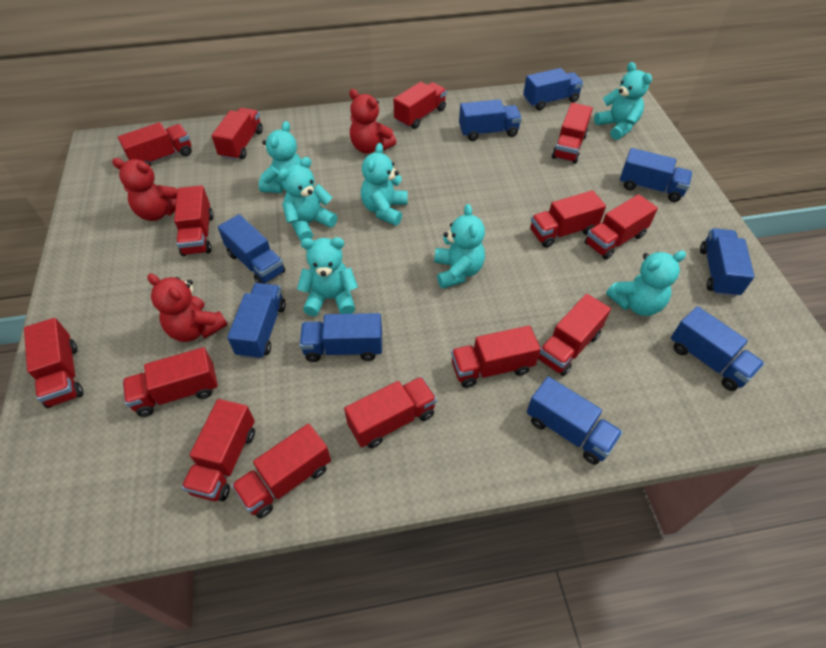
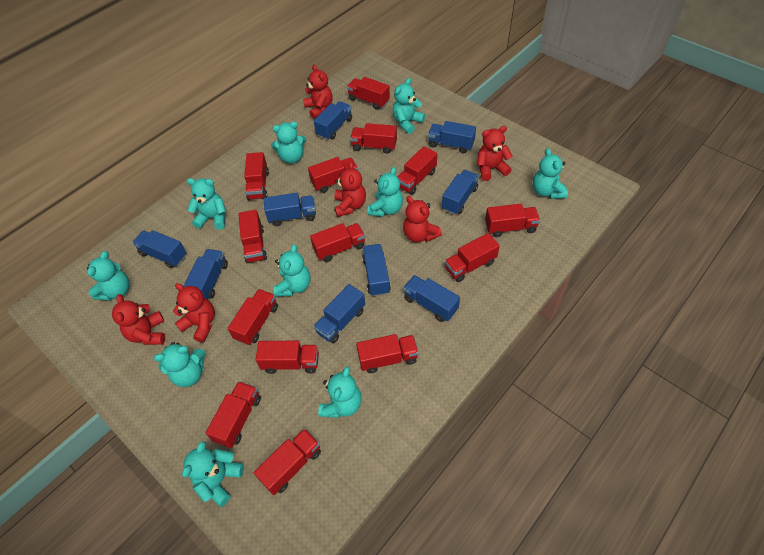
red teddy bear: [112,158,178,221] [147,273,227,342] [349,89,396,154] = 3 -> [112,294,165,345] [173,283,215,342] [303,64,333,119] [334,161,366,217] [403,196,442,242] [477,126,512,181] = 6
turquoise teddy bear: [259,121,301,193] [278,157,337,241] [297,237,358,316] [361,143,408,226] [434,204,485,289] [594,62,652,140] [606,251,686,316] = 7 -> [87,251,130,301] [154,342,205,387] [182,441,244,507] [187,178,226,230] [271,121,306,164] [274,244,311,297] [318,366,362,418] [368,167,403,217] [392,78,425,134] [533,148,568,199] = 10

